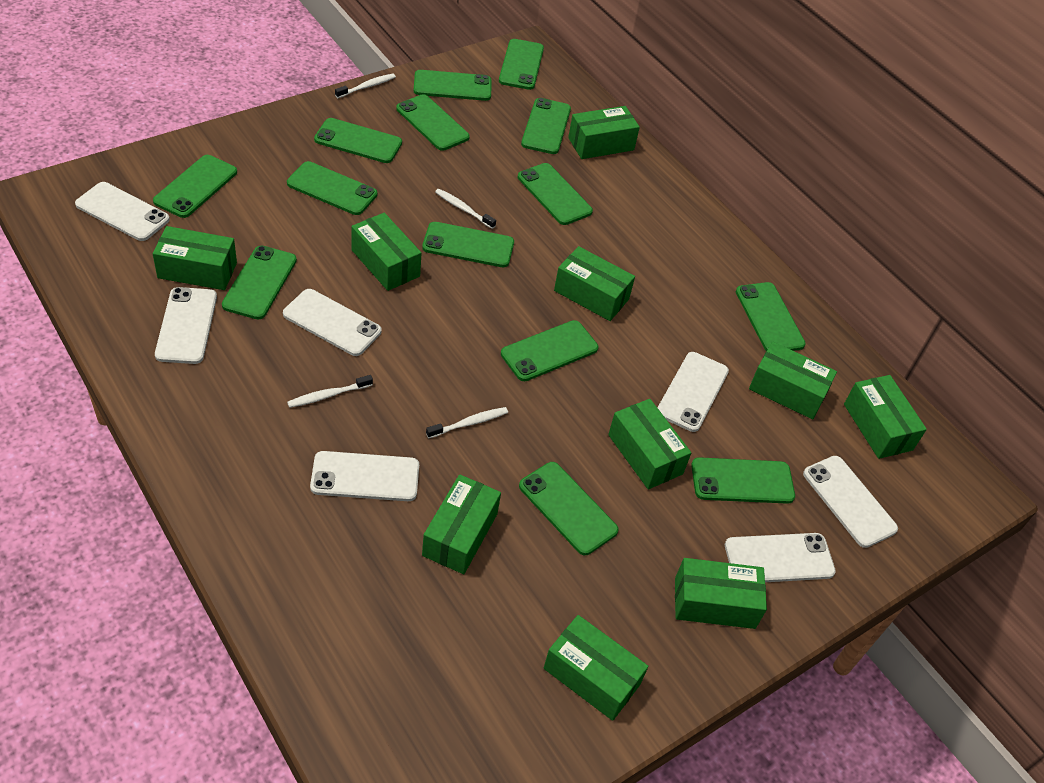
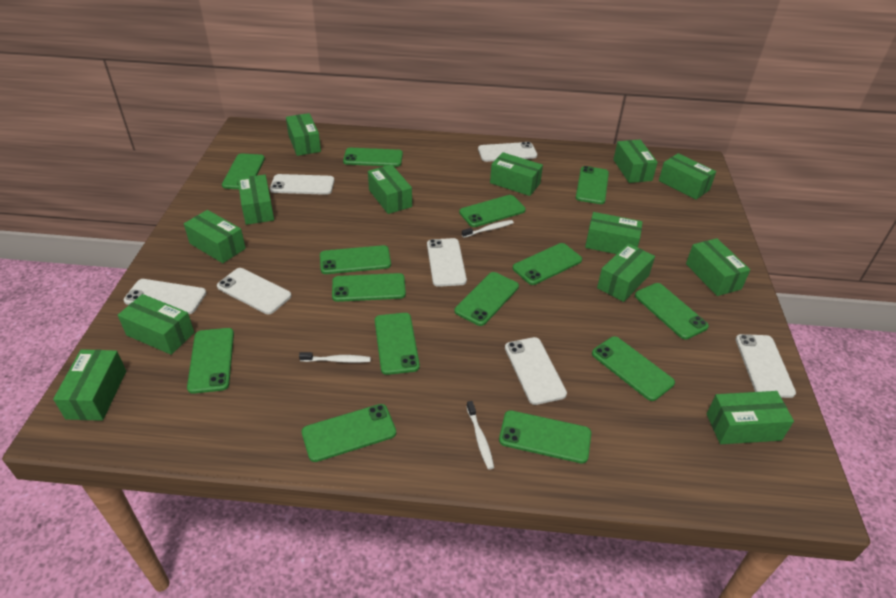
green box: [153,226,237,290] [351,213,422,291] [422,474,501,574] [544,615,648,721] [554,246,635,321] [568,106,640,159] [608,399,692,489] [675,558,767,629] [749,342,837,419] [844,375,927,459] = 10 -> [53,349,126,421] [118,294,194,355] [184,210,246,263] [238,175,274,225] [286,113,321,156] [368,165,412,214] [490,152,543,196] [585,212,643,254] [597,243,655,302] [613,140,658,183] [659,153,716,200] [686,238,750,296] [707,391,794,444] = 13
white toothbrush: [287,375,373,408] [335,74,396,98] [426,407,508,438] [435,189,496,229] = 4 -> [299,352,371,363] [462,220,514,238] [466,401,494,470] = 3

